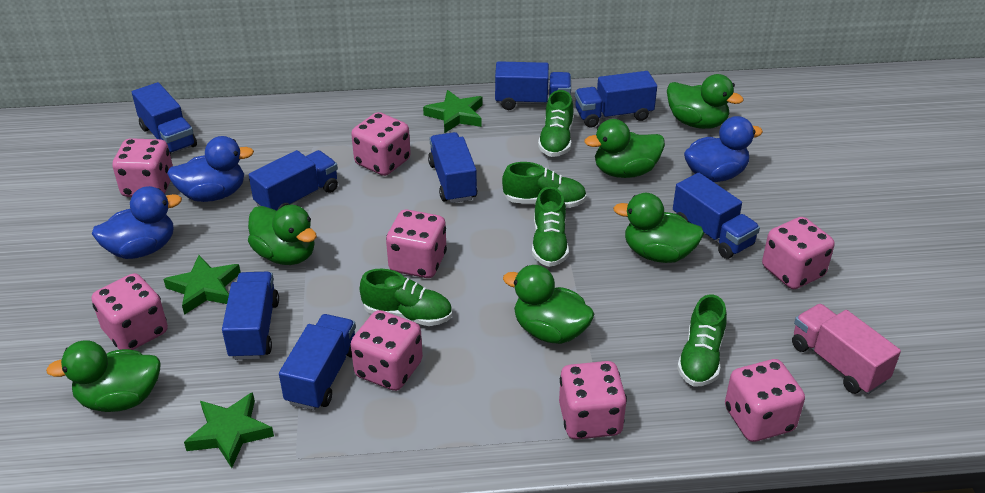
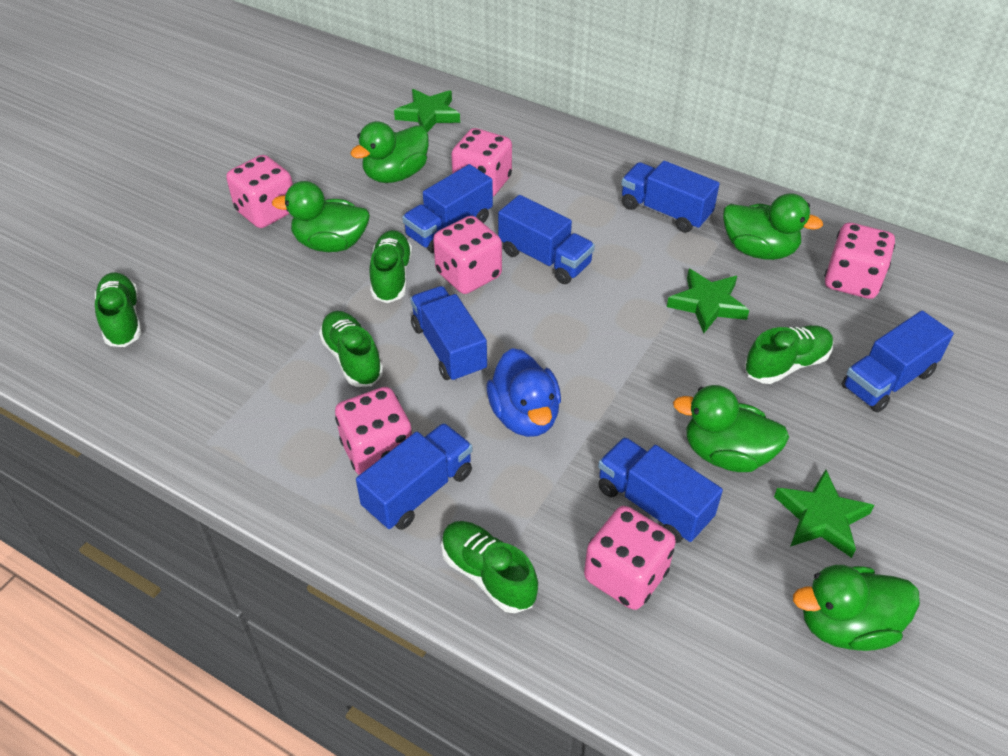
blue duck: [92,186,182,259] [167,136,254,202] [684,116,763,182] = 3 -> [487,348,561,437] = 1
blue truck: [132,82,197,155] [222,272,279,360] [249,150,338,211] [279,314,356,410] [428,132,478,203] [495,61,571,110] [575,71,657,127] [673,173,760,259] = 8 -> [356,423,473,530] [402,164,493,253] [410,286,487,382] [498,195,595,284] [598,437,723,543] [621,161,720,233] [842,311,954,412] = 7
green duck: [46,340,161,412] [248,205,317,265] [503,265,594,344] [584,119,665,178] [613,193,704,263] [667,74,744,129] = 6 -> [272,181,370,252] [350,121,428,183] [673,385,789,472] [723,193,823,260] [793,565,920,651] = 5
pink dice: [92,273,168,350] [112,138,173,197] [351,112,411,176] [351,310,423,391] [386,210,447,278] [559,361,627,440] [725,359,805,442] [762,217,835,289] = 8 -> [226,155,293,228] [335,387,412,475] [433,216,502,294] [451,128,512,197] [584,506,676,610] [825,223,895,299] = 6
pink truck: [792,304,901,394] = 1 -> none = 0

